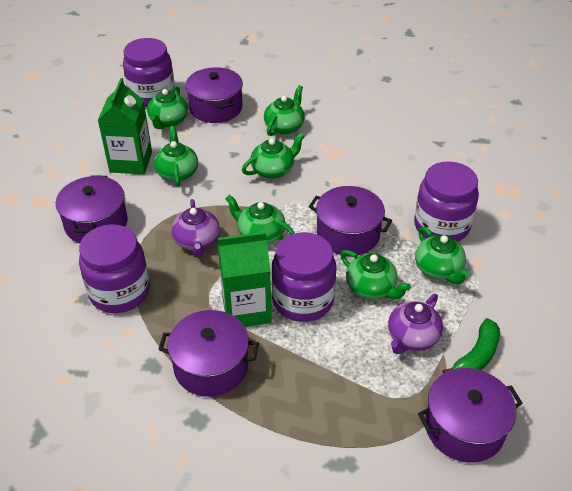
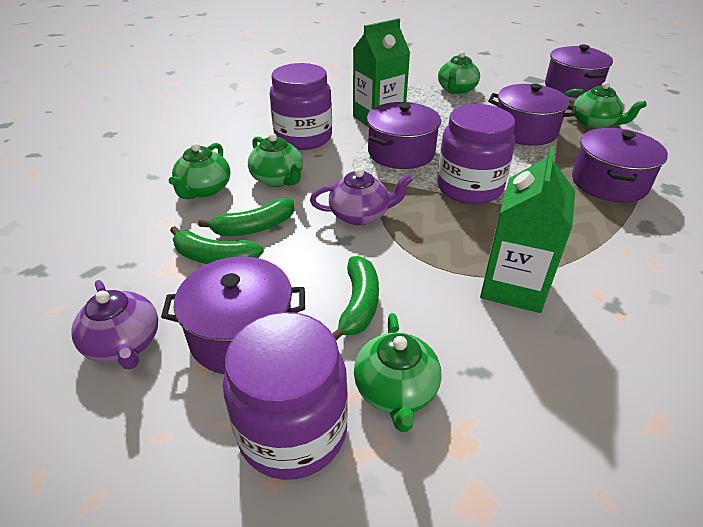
green banana: [443,318,500,374] = 1 -> [170,226,264,264] [198,198,294,236] [332,256,379,340] = 3
green teapot: [147,86,188,129] [154,126,198,187] [225,195,294,244] [242,133,305,179] [264,85,305,136] [340,250,411,299] [415,227,470,284] = 7 -> [169,143,231,199] [248,133,303,187] [354,313,441,432] [438,51,480,95] [564,82,647,129] = 5
purple jar: [79,224,150,313] [123,38,175,107] [271,232,336,322] [414,161,479,242] = 4 -> [223,312,348,480] [270,63,332,150] [437,104,515,204] = 3

